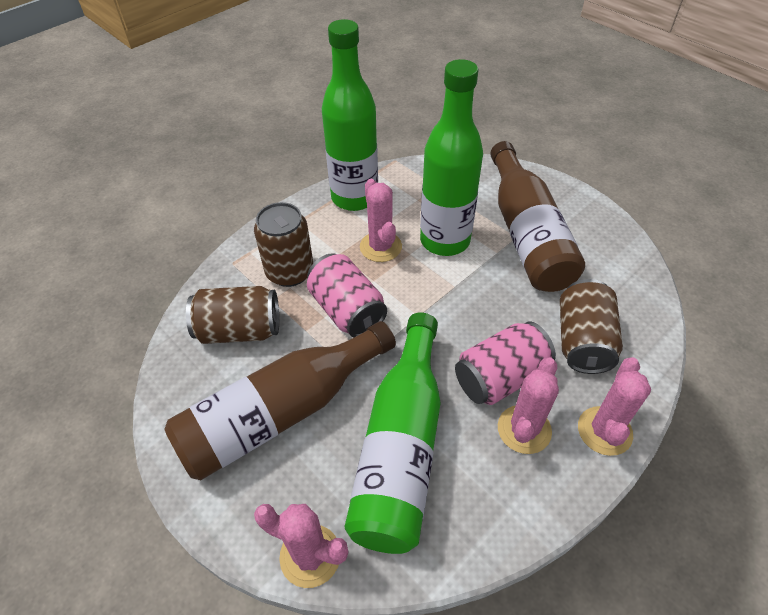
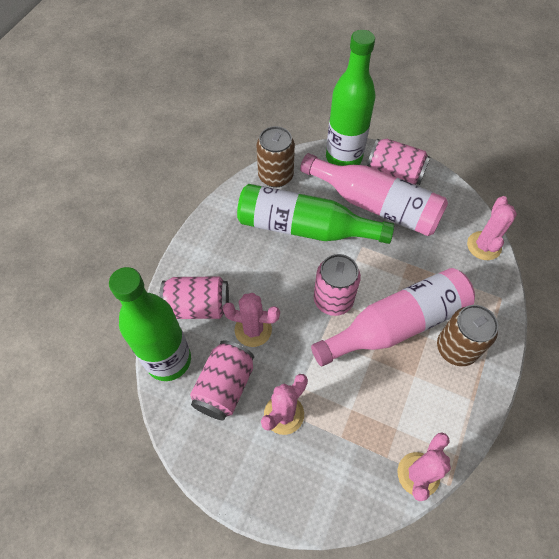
brown bottle: [164,321,396,480] [490,141,585,292] = 2 -> none = 0
brown can: [186,286,279,344] [254,202,313,287] [560,279,623,374] = 3 -> [257,126,295,188] [437,305,498,366] = 2
pink bottle: none = 0 -> [300,153,448,236] [311,268,475,366] = 2
pink can: [307,253,387,338] [455,321,556,405] = 2 -> [159,276,229,319] [190,340,254,420] [314,254,361,316] [367,139,430,185] = 4

